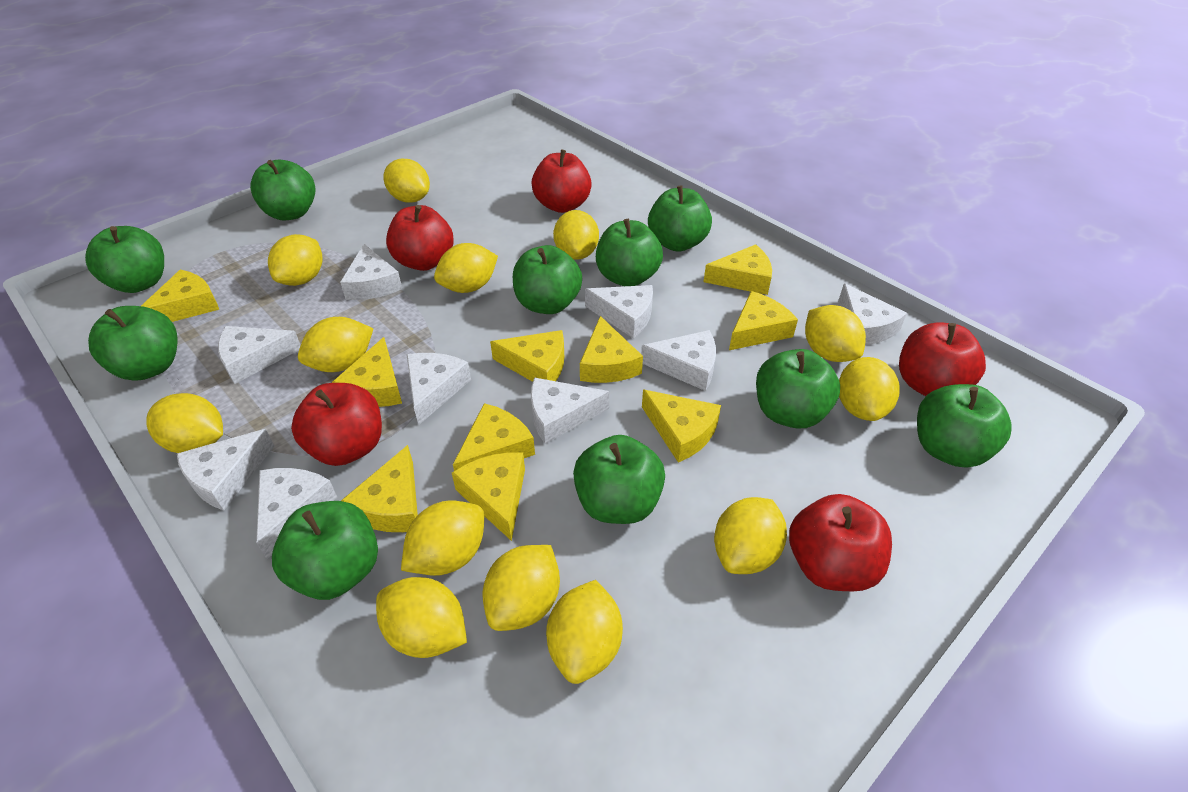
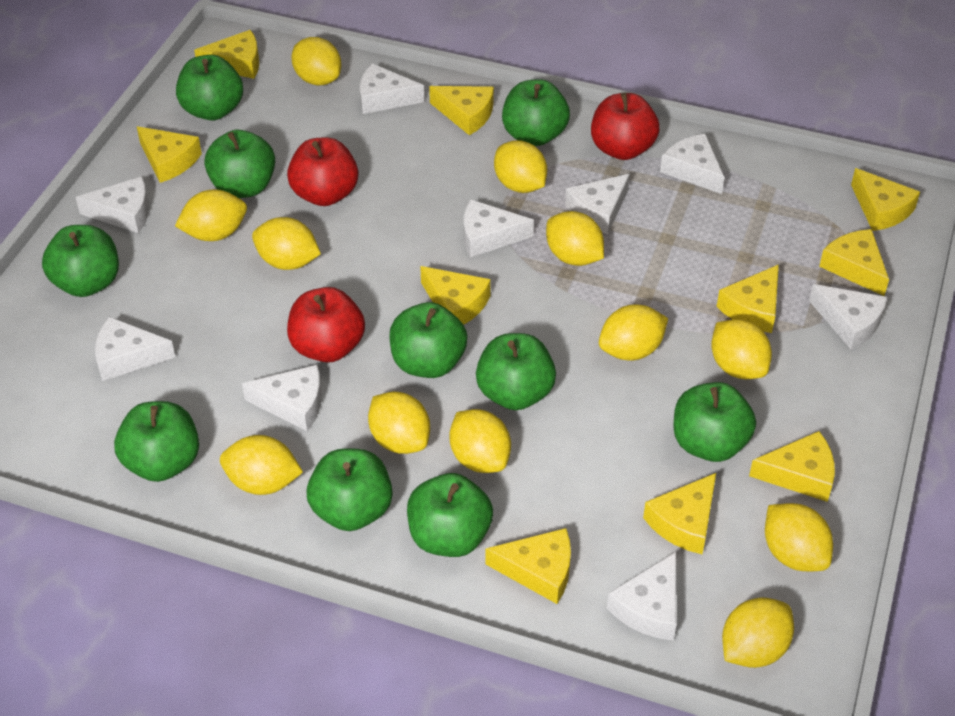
red apple: [291,383,382,466] [386,205,454,271] [532,150,592,213] [789,494,892,591] [899,323,986,396] = 5 -> [287,137,358,206] [287,287,365,363] [591,93,659,160] = 3
yellow lemon: [146,393,223,453] [268,234,323,286] [298,317,373,372] [376,577,467,658] [383,159,430,203] [401,500,484,576] [434,243,498,293] [483,545,560,631] [546,580,623,684] [553,210,599,260] [714,497,787,574] [805,305,866,362] [839,357,900,421] = 13 -> [175,189,247,241] [220,435,303,495] [252,217,321,270] [291,37,342,85] [368,392,430,454] [449,409,511,473] [494,140,547,193] [546,211,604,266] [599,305,668,361] [711,319,772,379] [722,597,794,668] [765,503,833,571] = 12

